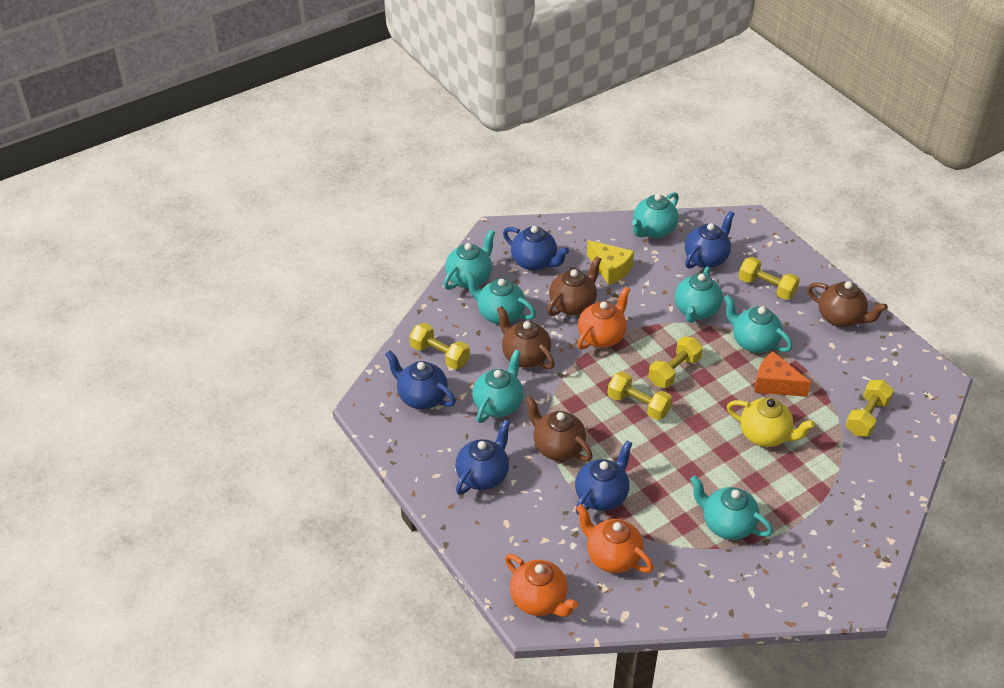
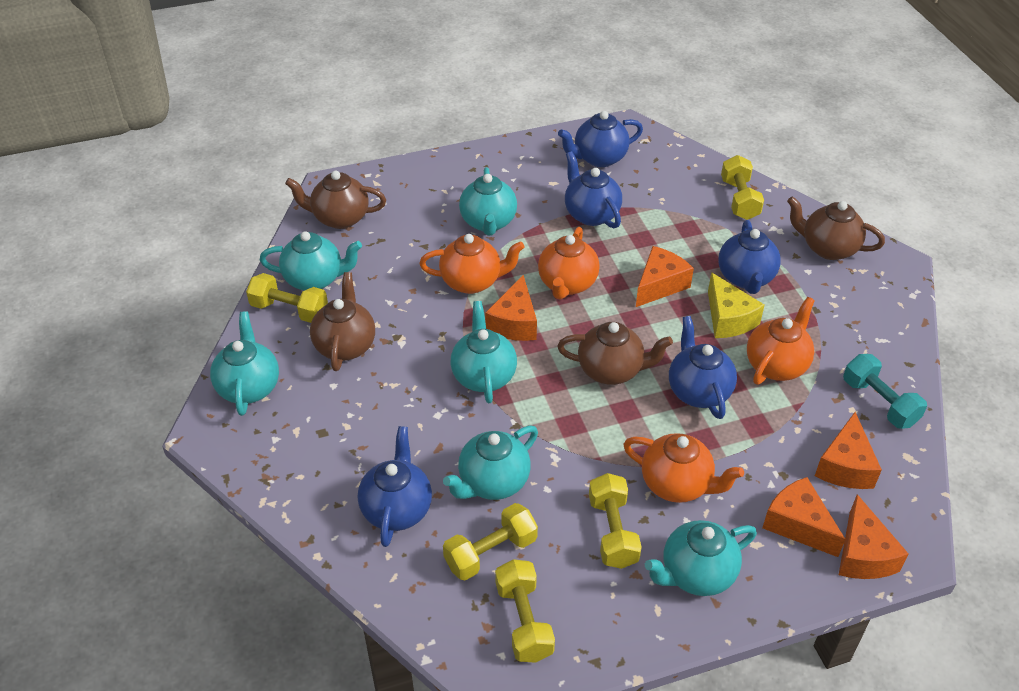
orange cheese: [754,352,811,397] = 1 -> [485,275,537,341] [636,246,694,307] [763,477,845,557] [815,412,882,489] [839,494,909,579] = 5
orange teapot: [505,554,578,617] [576,504,653,573] [577,287,630,350] = 3 -> [419,234,525,294] [538,227,600,300] [623,433,744,503] [747,297,815,385] = 4
turquoise dumbbell: none = 0 -> [843,354,927,429] = 1
turquoise teapot: [443,229,495,290] [464,271,536,324] [472,350,523,423] [632,192,679,238] [675,266,723,323] [690,476,773,540] [724,295,793,353] = 7 -> [210,311,279,416] [260,231,362,291] [443,425,538,500] [451,301,517,403] [459,167,517,236] [645,520,757,596] = 6
yellow teapot: [727,398,815,447] = 1 -> none = 0

